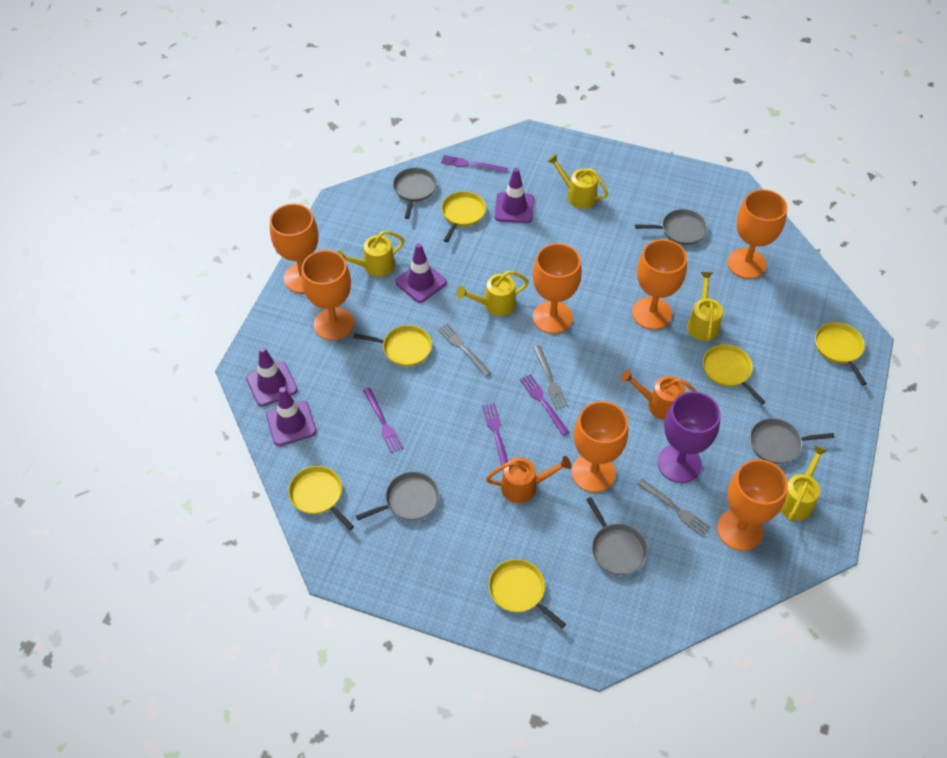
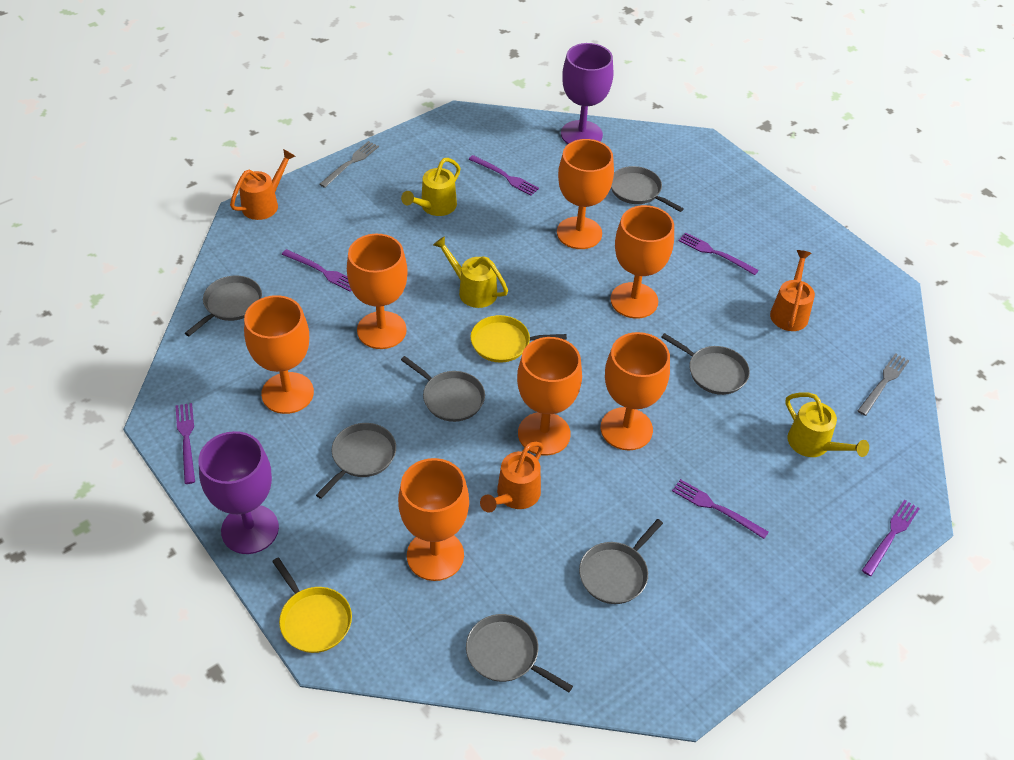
grey fork: [438,323,492,377] [533,345,568,409] [637,479,711,537] = 3 -> [319,141,379,188] [858,353,909,416] = 2
grey pan: [356,472,439,520] [393,168,437,219] [586,497,647,575] [635,209,708,245] [750,418,835,464] = 5 -> [185,276,262,336] [316,423,396,499] [401,356,485,422] [466,614,573,692] [579,519,663,604] [611,166,684,212] [661,333,750,395] = 7
orange watering can: [486,456,572,503] [621,370,697,420] = 2 -> [230,149,295,220] [480,442,543,513] [770,250,815,331] = 3
purple fork: [363,388,403,453] [441,155,508,173] [482,403,508,471] [520,374,569,436] = 4 -> [176,403,195,484] [282,249,352,292] [468,155,539,196] [672,479,769,539] [678,232,759,275] [862,500,920,576] = 6
purple goblet: [657,391,721,483] = 1 -> [198,431,279,554] [561,43,613,144] = 2
purple traffic cone: [246,347,298,407] [266,387,316,446] [395,243,447,303] [495,168,534,223] = 4 -> none = 0
yellow pan: [288,466,354,530] [354,325,432,366] [441,191,486,242] [489,559,566,628] [703,344,765,405] [815,322,867,385] = 6 -> [272,557,352,653] [470,315,567,363] = 2
yellow watering can: [337,231,405,277] [457,271,529,316] [547,154,608,209] [687,272,723,341] [780,445,828,521] = 5 -> [401,158,461,216] [433,236,508,308] [785,392,869,457] = 3

